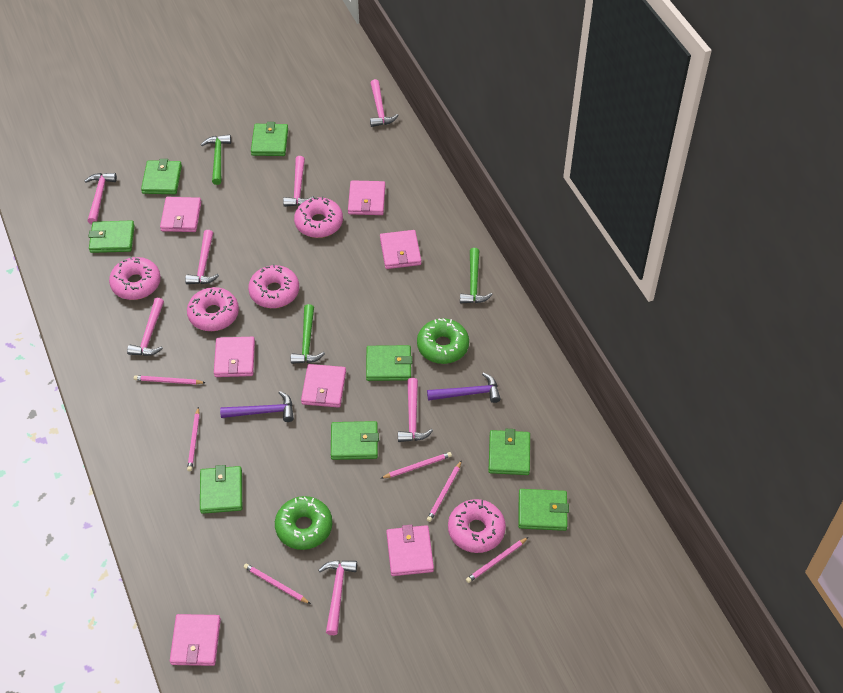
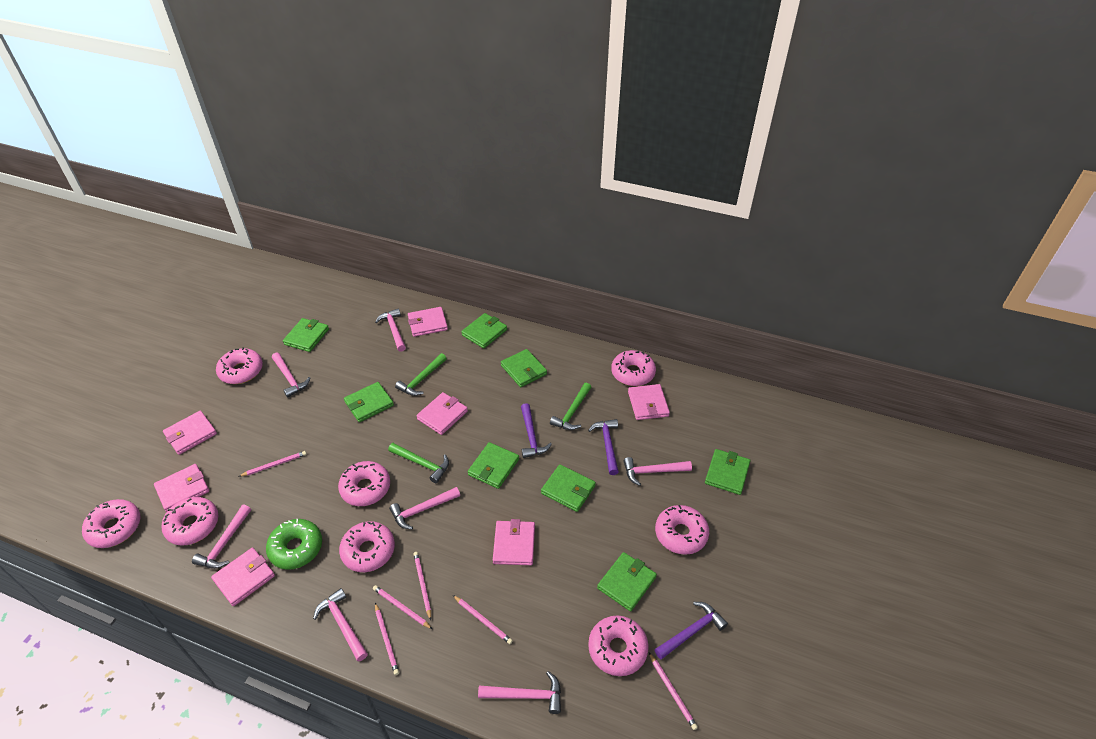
green donut: [275,496,332,550] [417,318,469,364] = 2 -> [266,519,322,570] = 1
pink donut: [109,257,161,300] [187,287,239,331] [248,264,299,308] [294,197,343,238] [448,499,506,553] = 5 -> [82,499,140,548] [162,497,218,545] [216,347,263,384] [338,461,390,506] [339,521,395,572] [588,616,649,676] [611,350,656,386] [655,505,709,555] = 8
purple hammer: [220,391,294,422] [427,373,501,403] = 2 -> [521,403,552,458] [588,419,619,475] [654,602,728,659] = 3

